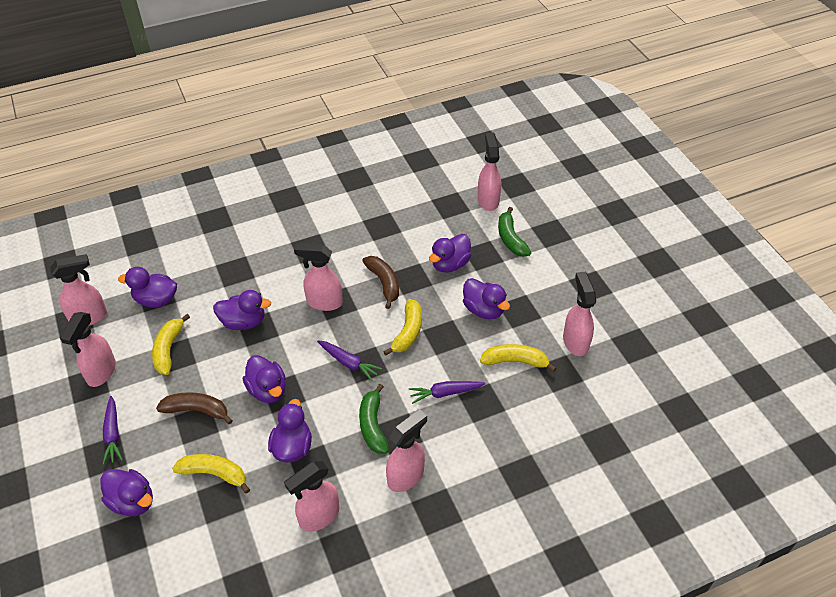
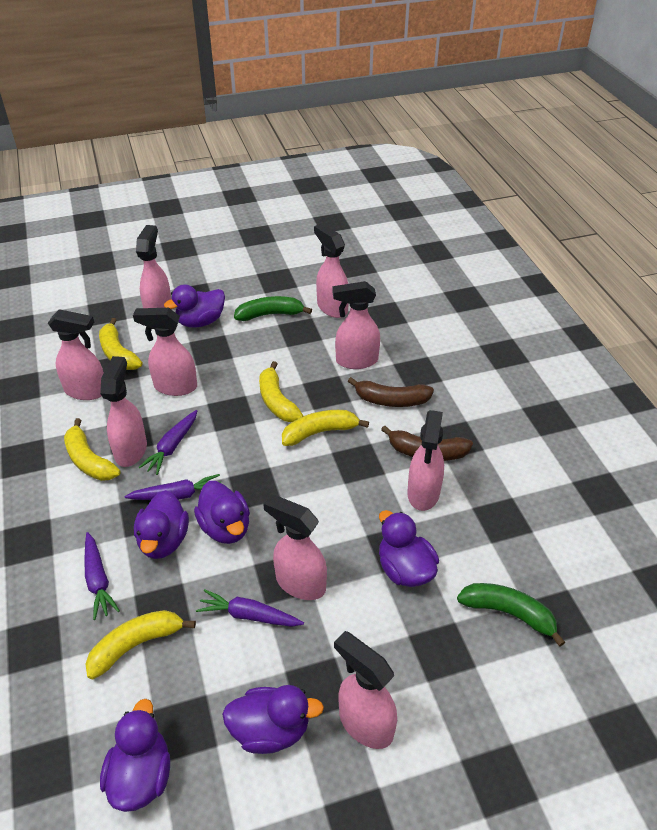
pink spray bottle: [50,254,107,326] [60,312,116,387] [284,461,339,532] [294,243,343,311] [386,409,427,492] [477,132,501,211] [563,272,596,356] = 7 -> [48,309,104,400] [100,356,147,467] [133,308,197,396] [136,225,172,310] [263,494,327,600] [314,223,349,318] [333,281,380,369] [334,631,397,749] [407,410,444,511] = 9
purple carrot: [102,396,123,465] [317,340,382,381] [409,381,485,404] = 3 -> [85,532,120,620] [124,474,221,500] [138,410,197,475] [196,589,304,627] = 4
purple duck: [100,469,153,516] [118,267,177,308] [213,290,271,330] [243,355,286,403] [268,399,312,462] [429,234,472,273] [463,278,510,319] = 7 -> [100,699,170,812] [134,490,189,559] [164,284,225,328] [194,481,250,544] [222,685,324,754] [379,510,439,587] = 6
yellow banana: [152,314,190,375] [172,454,250,494] [383,299,422,355] [480,344,556,372] = 4 -> [64,418,121,481] [86,610,196,679] [99,318,143,370] [259,361,303,422] [282,410,369,446] = 5

